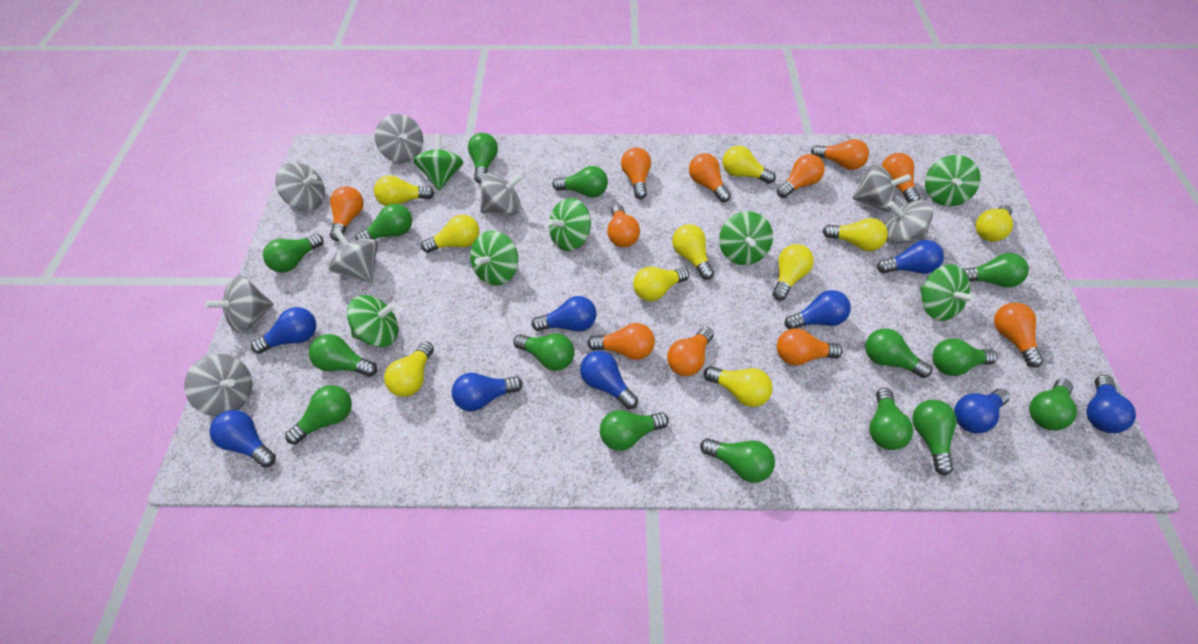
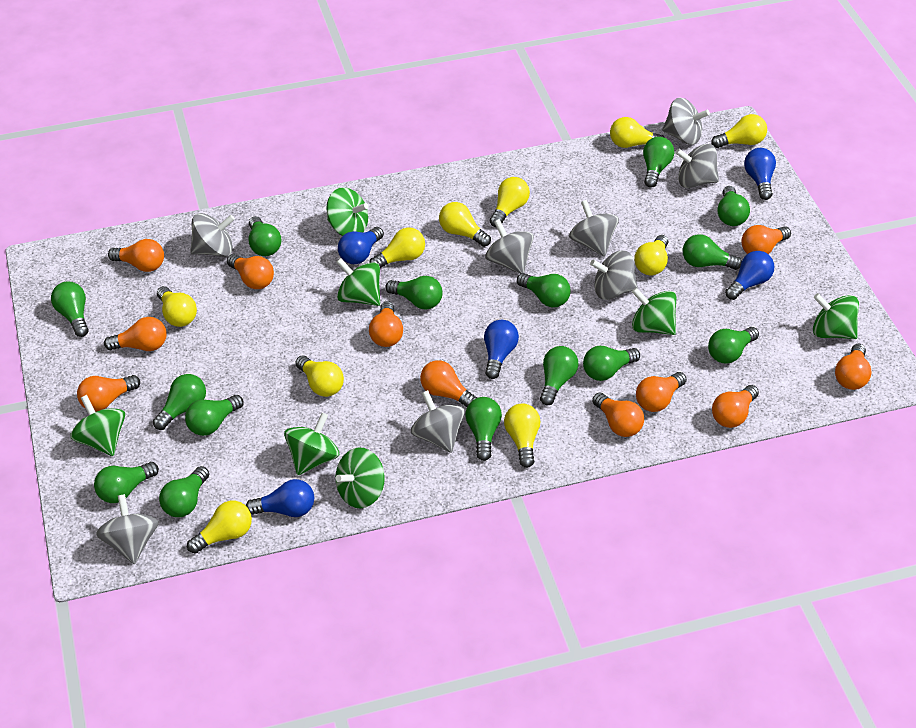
blue light bulb: [210,410,276,467] [251,307,316,354] [452,373,523,411] [531,296,597,332] [580,351,638,409] [785,290,851,329] [877,240,944,274] [954,389,1010,433] [1086,375,1136,433] = 9 -> [246,479,314,517] [338,227,384,264] [484,320,519,379] [725,251,774,300] [744,148,776,200] = 5

